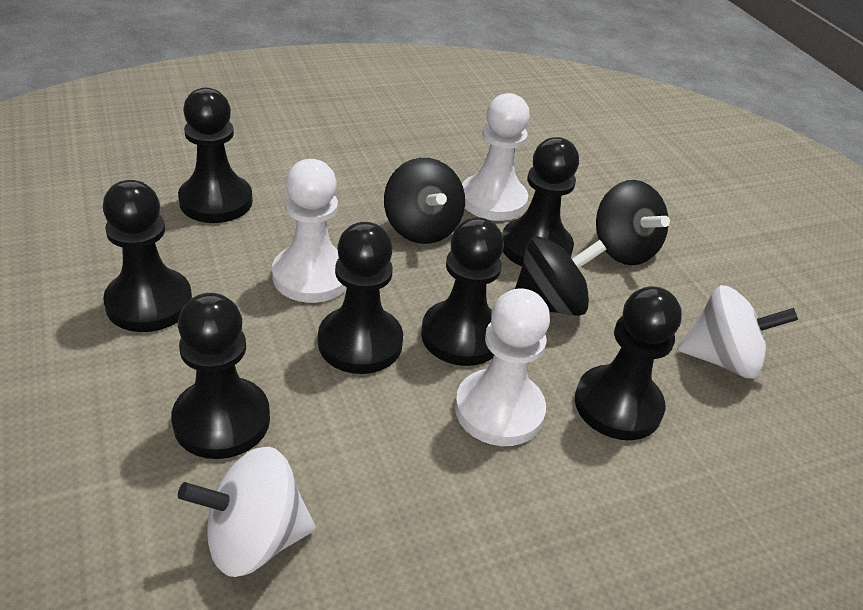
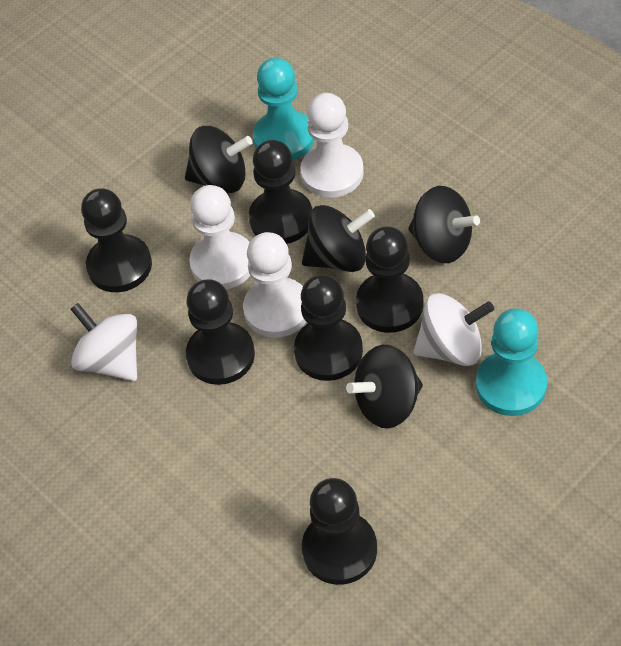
black pawn: [103,180,192,332] [171,293,270,459] [178,88,253,223] [318,222,403,374] [421,217,504,366] [502,137,579,266] [575,286,682,440] = 7 -> [81,188,152,292] [186,279,255,385] [249,140,312,244] [294,275,363,381] [302,478,377,585] [356,226,423,333] = 6
black spinning top: [384,158,465,244] [515,236,606,316] [596,180,670,265] = 3 -> [185,126,253,193] [302,205,375,272] [346,345,423,428] [408,186,480,263] = 4
turquoise pawn: none = 0 -> [253,58,315,160] [476,308,547,416] = 2

